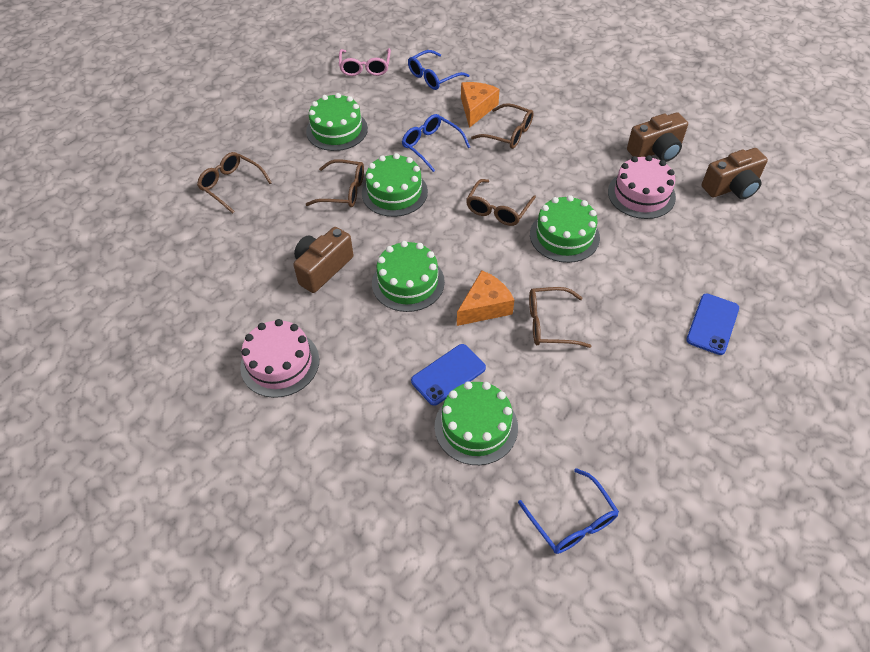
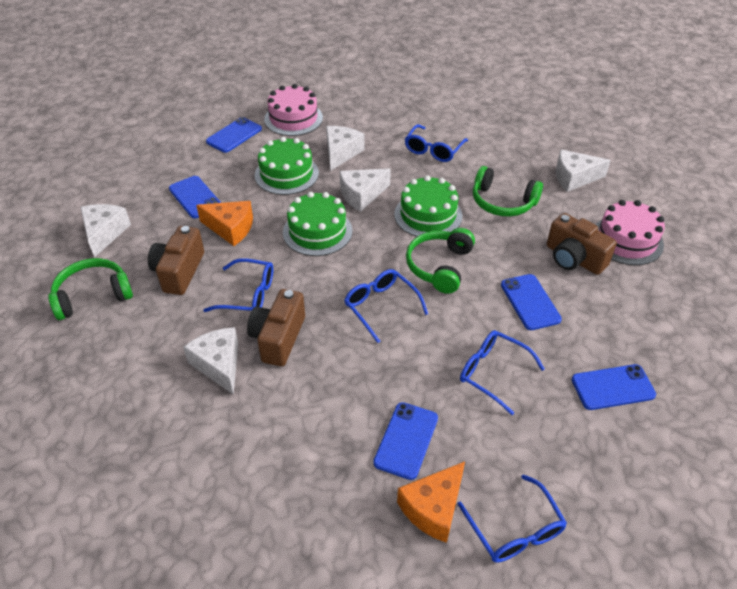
blue glasses: [402,114,470,172] [408,50,469,90] [518,468,619,554] = 3 -> [203,258,273,312] [344,269,428,343] [405,124,468,162] [458,474,567,563] [460,330,545,415] = 5
blue phone: [411,344,486,406] [686,293,739,355] = 2 -> [169,176,221,218] [206,117,262,153] [373,402,438,480] [501,274,562,330] [572,364,656,410] = 5
brown glasses: [197,152,272,213] [306,159,364,207] [466,179,536,226] [471,103,534,149] [529,287,591,348] = 5 -> none = 0
green cake: [306,93,368,151] [362,153,428,217] [372,241,445,312] [435,381,518,465] [530,195,600,263] = 5 -> [255,137,319,195] [283,192,353,256] [394,175,462,237] = 3
green headphones: none = 0 -> [48,258,133,320] [406,228,475,294] [473,166,543,216] = 3
pink glasses: [339,48,391,76] = 1 -> none = 0
white cheese: none = 0 -> [80,204,131,258] [183,327,239,395] [326,126,364,171] [340,168,391,212] [556,149,611,192] = 5

